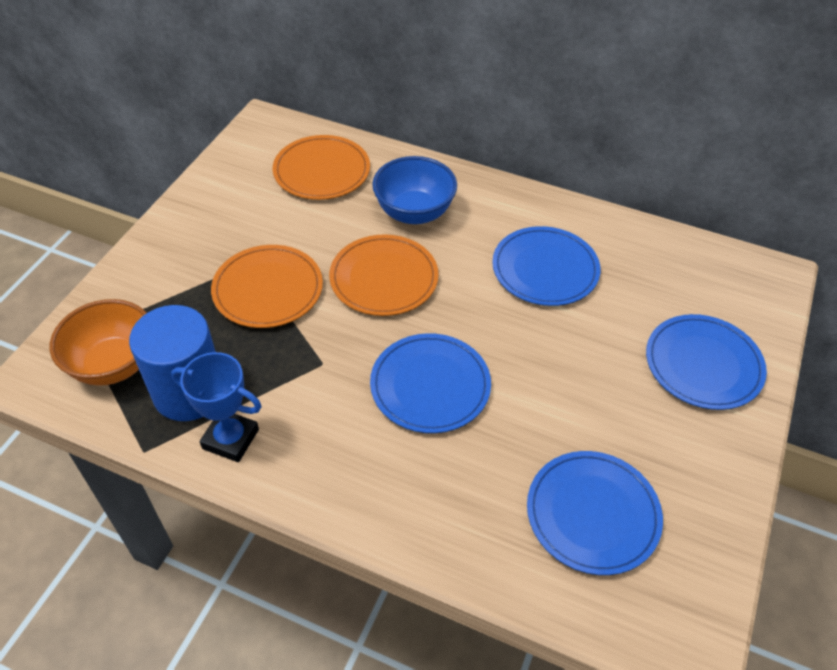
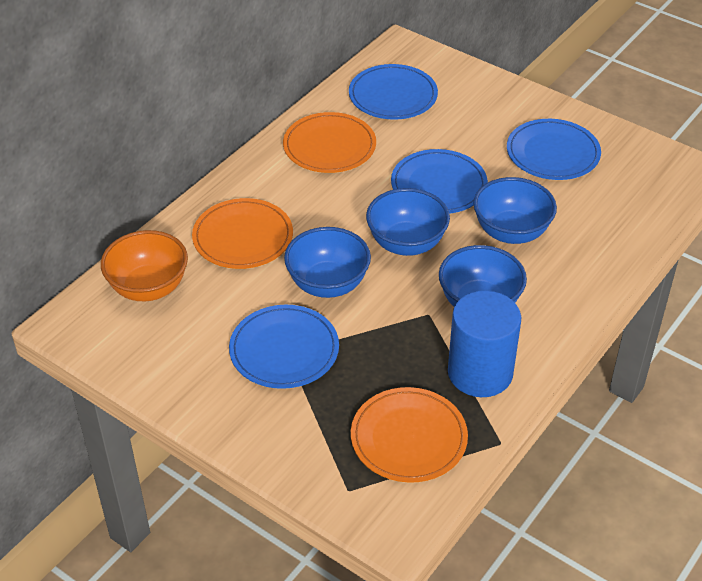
blue bowl: [372,156,457,224] = 1 -> [284,227,371,298] [366,188,450,256] [439,245,527,307] [473,177,557,244] = 4
blue trophy: [171,352,262,462] = 1 -> none = 0

